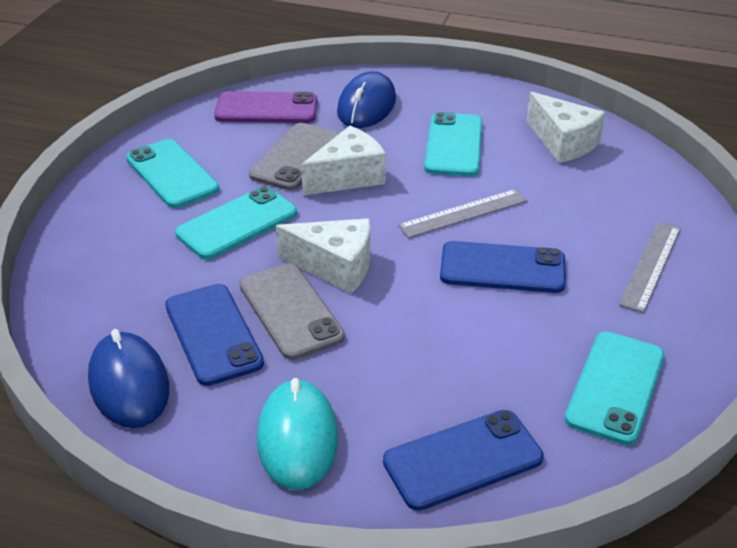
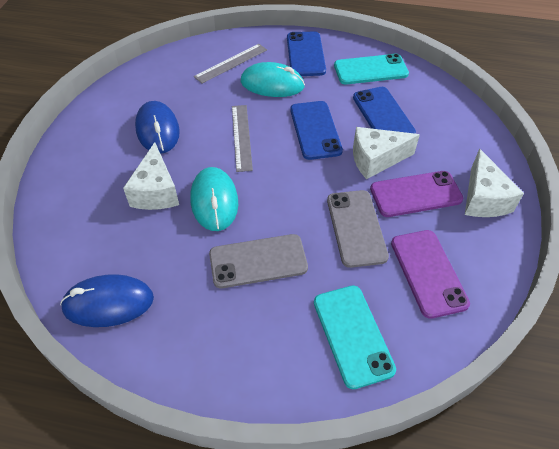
purple phone: [214,91,317,123] = 1 -> [370,171,463,217] [391,230,470,319] = 2
turquoise mouse: [257,378,338,490] = 1 -> [190,167,238,231] [241,62,305,97] = 2
turquoise phone: [126,139,219,208] [175,186,297,260] [424,112,482,176] [565,331,664,445] = 4 -> [314,285,396,389] [334,54,409,84] = 2

